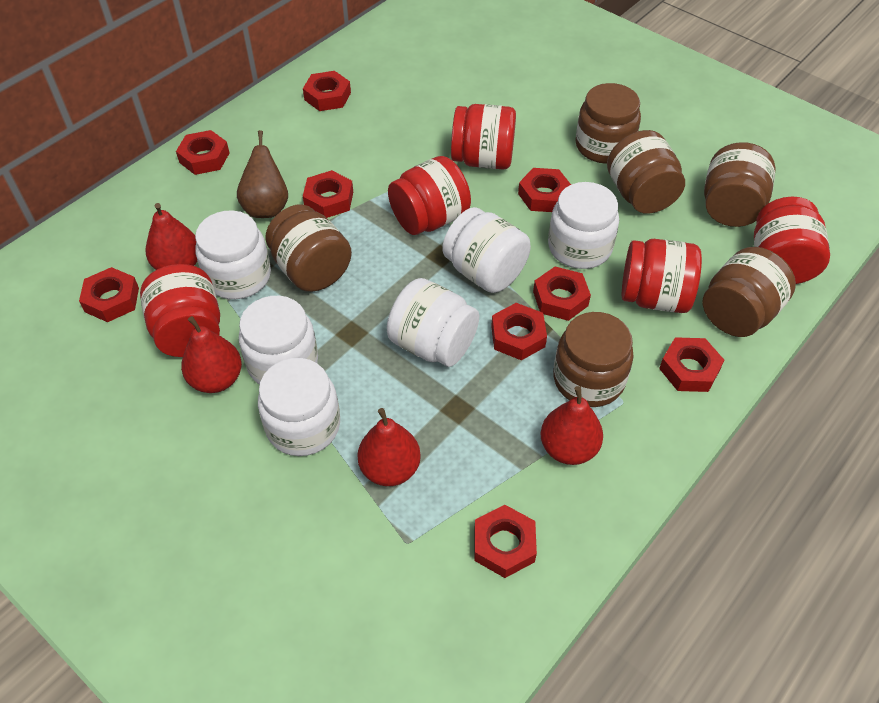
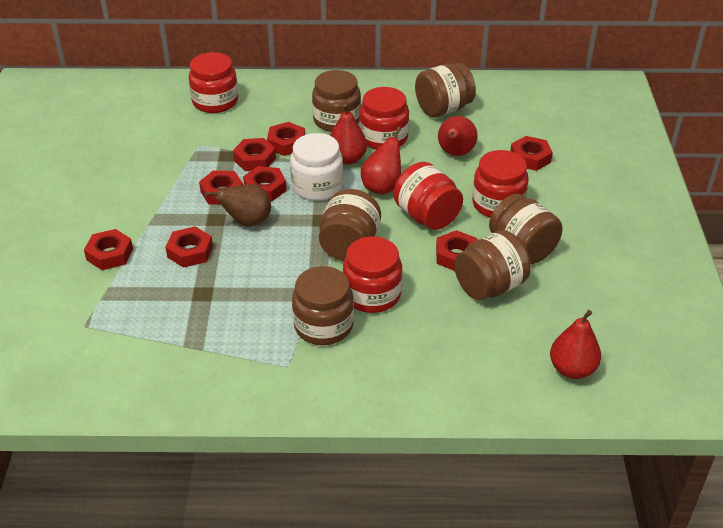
red nut: [79,267,139,322] [176,130,229,175] [303,71,351,111] [303,170,353,218] [474,505,537,578] [491,303,547,360] [518,168,571,212] [533,267,591,321] [659,337,724,392] = 9 -> [84,229,133,270] [165,226,213,268] [199,170,243,205] [233,138,276,171] [243,166,287,202] [267,122,305,156] [436,230,478,271] [510,136,553,171] = 8
white jar: [195,210,271,299] [239,296,318,385] [258,358,340,456] [387,278,479,367] [442,207,531,293] [548,182,619,269] = 6 -> [290,133,343,201] = 1

